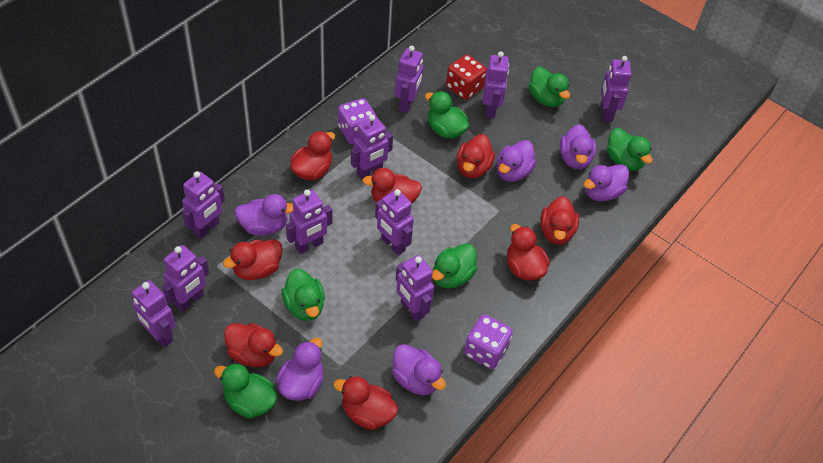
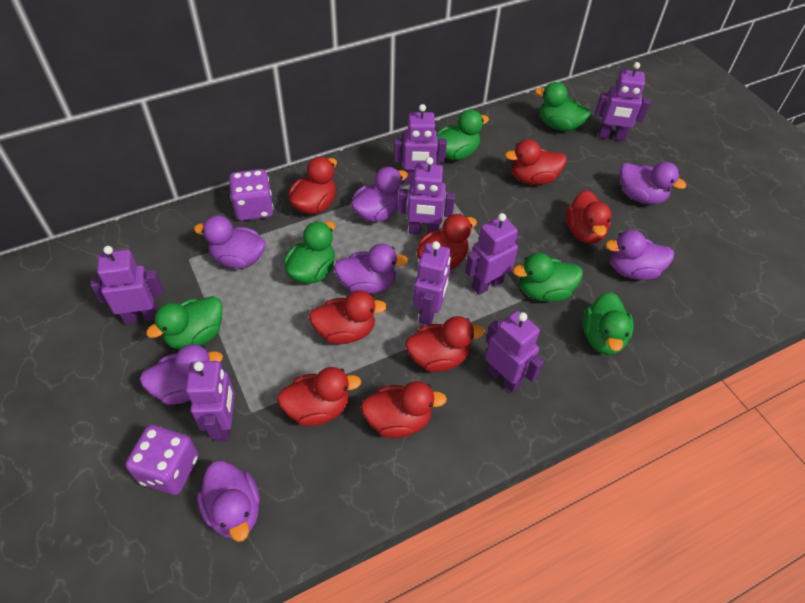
purple duck: [234,194,294,236] [276,338,323,401] [392,344,446,395] [497,140,536,182] [560,124,596,169] [584,164,629,201] = 6 -> [140,344,223,404] [194,215,266,269] [197,461,260,542] [334,244,408,294] [351,167,408,222] [605,230,674,280] [620,162,686,205] = 7
purple robot: [131,280,176,347] [162,245,209,312] [182,171,225,239] [286,189,332,254] [351,115,393,180] [375,189,414,256] [395,46,423,113] [396,255,434,322] [483,51,509,118] [601,56,632,122] = 10 -> [91,246,163,324] [186,361,235,442] [394,104,447,183] [398,157,455,234] [413,241,451,325] [465,213,519,295] [485,311,544,393] [595,62,650,141] = 8
red dice: [446,54,487,100] = 1 -> none = 0

